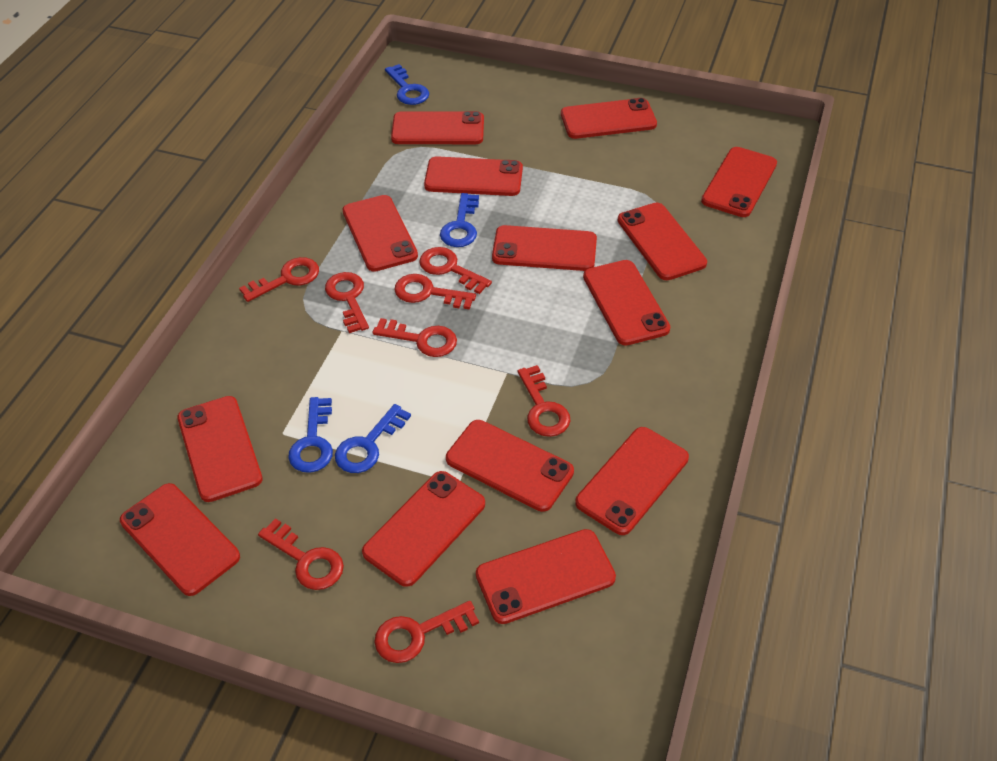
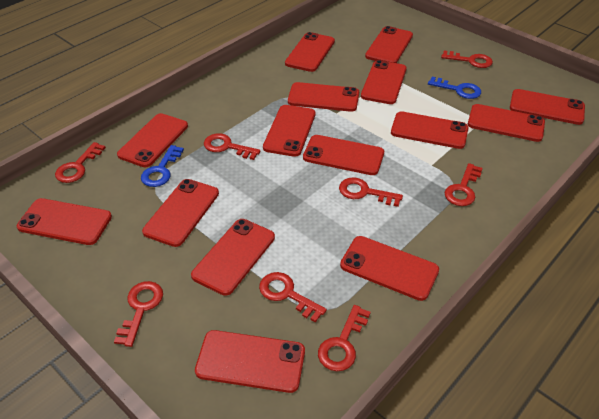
blue key: [288,397,333,473] [335,404,411,473] [385,64,429,105] [440,193,479,247] = 4 -> [141,145,184,187] [428,77,481,99] = 2
red phone: [120,483,240,596] [177,396,263,502] [343,195,418,272] [362,471,485,587] [391,111,484,144] [424,156,523,196] [446,420,574,512] [476,529,616,624] [492,225,597,271] [561,98,657,139] [575,427,689,535] [583,260,670,346] [618,202,707,280] [701,147,777,217] = 14 -> [17,198,112,245] [117,113,188,167] [142,179,219,247] [191,219,275,296] [195,330,305,393] [263,105,316,157] [285,32,335,72] [288,82,359,112] [303,135,384,175] [340,236,439,301] [361,60,407,104] [365,26,413,63] [391,111,469,149] [468,104,545,142] [510,89,585,125] = 15

